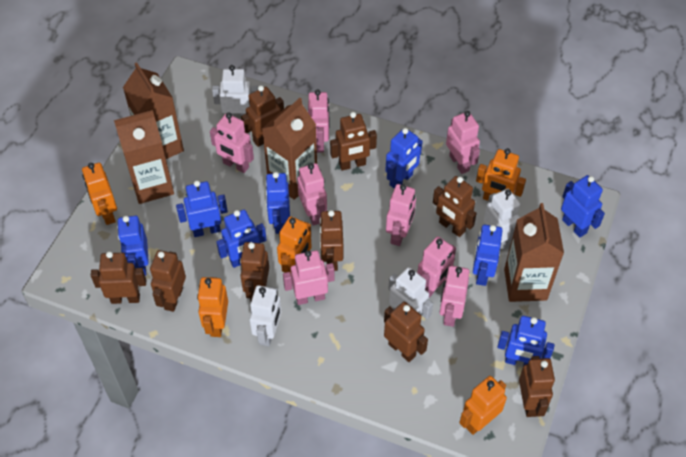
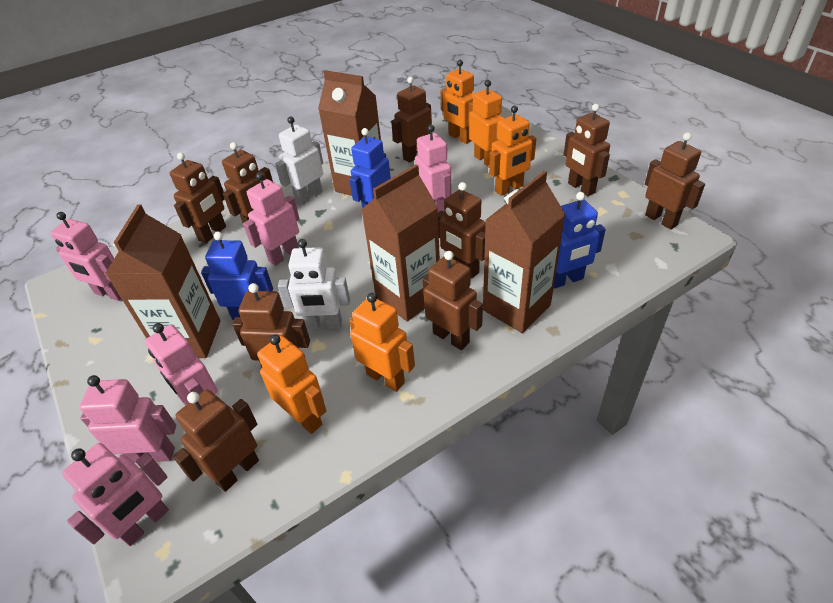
blue robot: [117,216,149,276] [176,180,228,237] [216,210,267,268] [265,172,290,234] [385,128,423,188] [473,225,503,286] [497,316,555,366] [561,175,605,238] = 8 -> [201,232,273,320] [349,128,391,208] [554,192,606,289] = 3
pink robot: [210,113,254,173] [283,250,335,305] [297,163,327,226] [308,89,330,153] [386,184,416,246] [417,237,456,297] [440,266,469,327] [446,111,480,174] = 8 -> [50,212,121,301] [62,443,169,546] [80,375,176,463] [145,323,218,406] [243,172,300,266] [415,125,452,212] = 6
white robot: [212,65,258,117] [250,285,281,346] [388,267,433,319] [483,189,520,251] = 4 -> [275,116,323,205] [278,239,350,330] = 2

